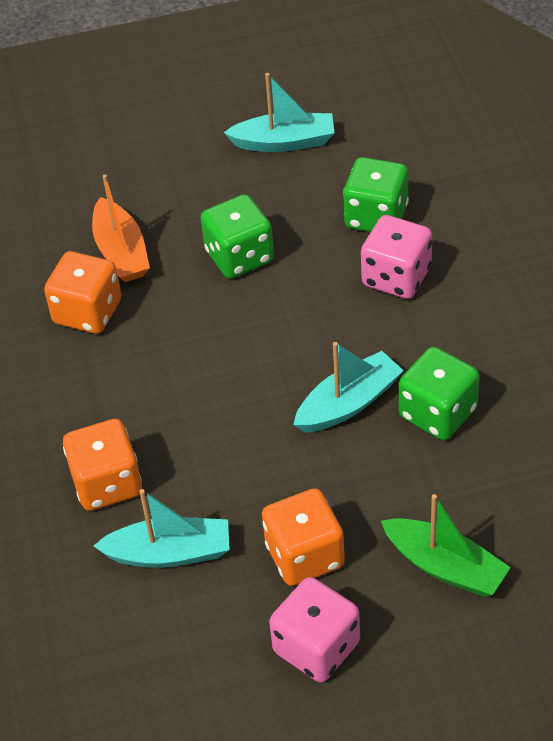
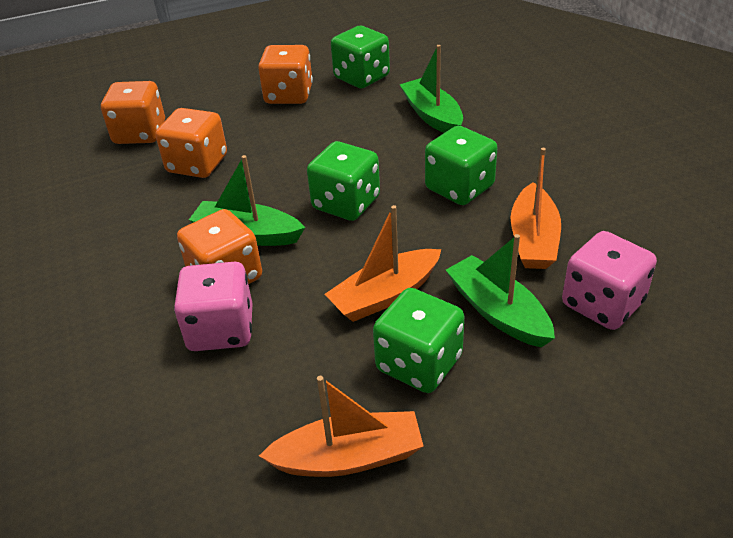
green boat: [381,494,511,597] = 1 -> [189,155,305,246] [399,45,463,133] [446,234,555,348] = 3
green dice: [201,194,274,279] [343,157,409,232] [399,347,479,440] = 3 -> [307,141,380,221] [331,26,390,88] [373,288,464,393] [425,126,497,205] = 4
orange boat: [92,175,150,282] = 1 -> [259,376,423,477] [325,205,441,322] [511,148,561,269] = 3
orange dice: [44,251,121,334] [63,419,142,511] [262,488,345,586] = 3 -> [101,81,165,144] [155,108,227,178] [177,209,262,284] [258,45,313,104] = 4
turquoise boat: [94,489,230,568] [224,73,335,152] [293,342,404,433] = 3 -> none = 0

